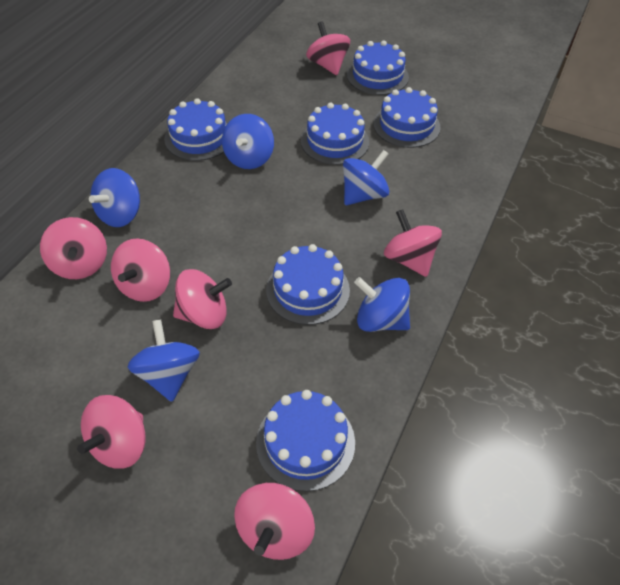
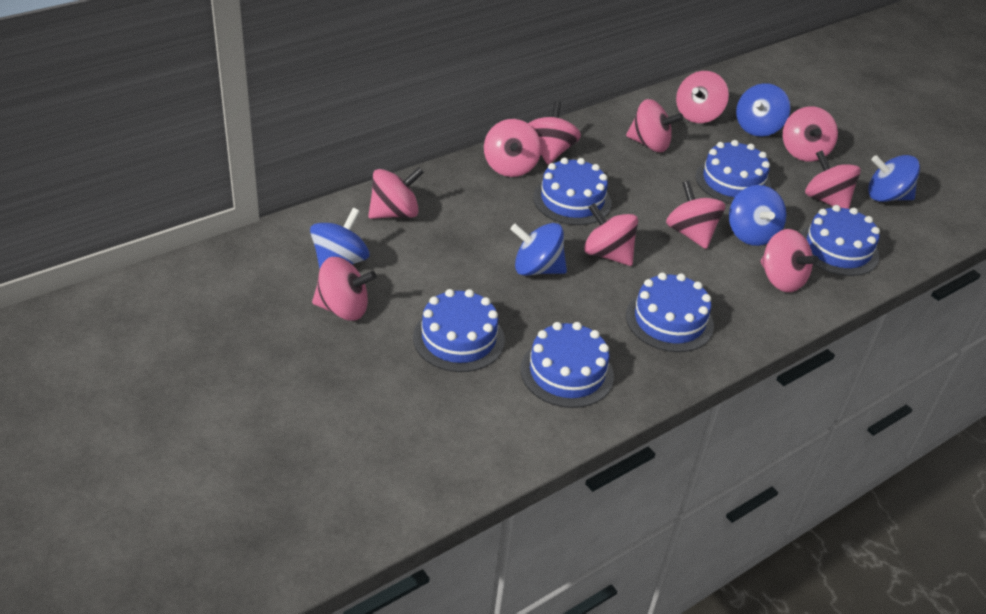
pink spinning top: [40,217,107,279] [77,395,146,469] [111,238,170,302] [173,269,232,329] [234,483,315,560] [306,21,350,75] [384,209,442,277] = 7 -> [312,257,376,321] [368,167,424,219] [484,119,541,177] [528,101,581,165] [584,203,638,266] [626,99,683,152] [666,180,725,249] [676,71,729,123] [760,229,819,292] [783,106,838,162] [805,150,861,209] = 11

